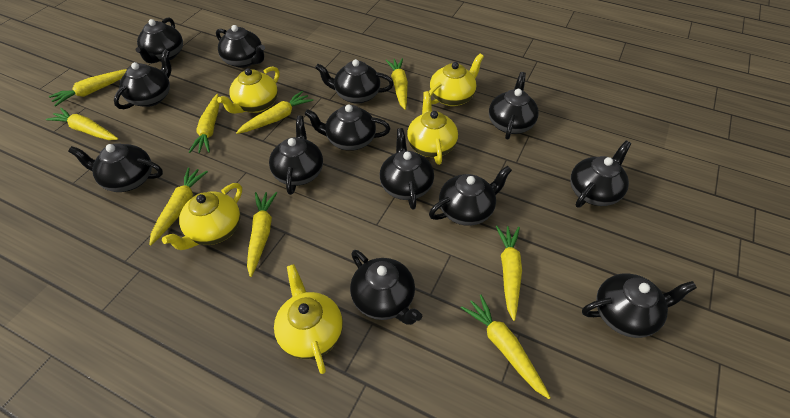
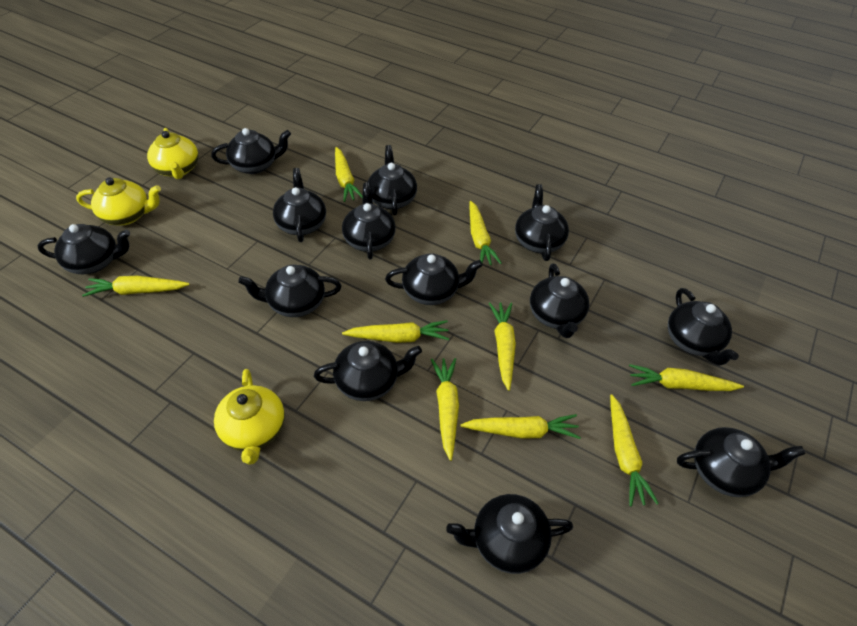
yellow teapot: [162,183,242,250] [217,66,280,114] [274,264,343,374] [407,91,458,165] [429,54,484,106] = 5 -> [76,177,161,225] [147,128,199,179] [214,369,285,465] = 3

